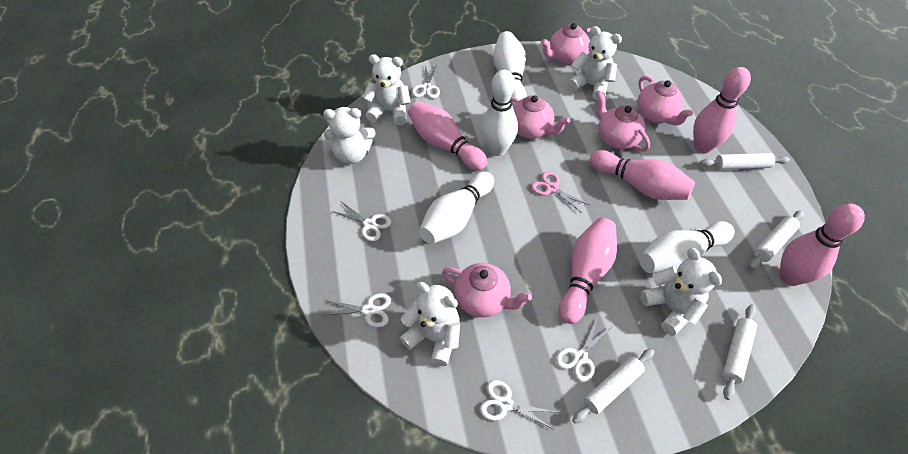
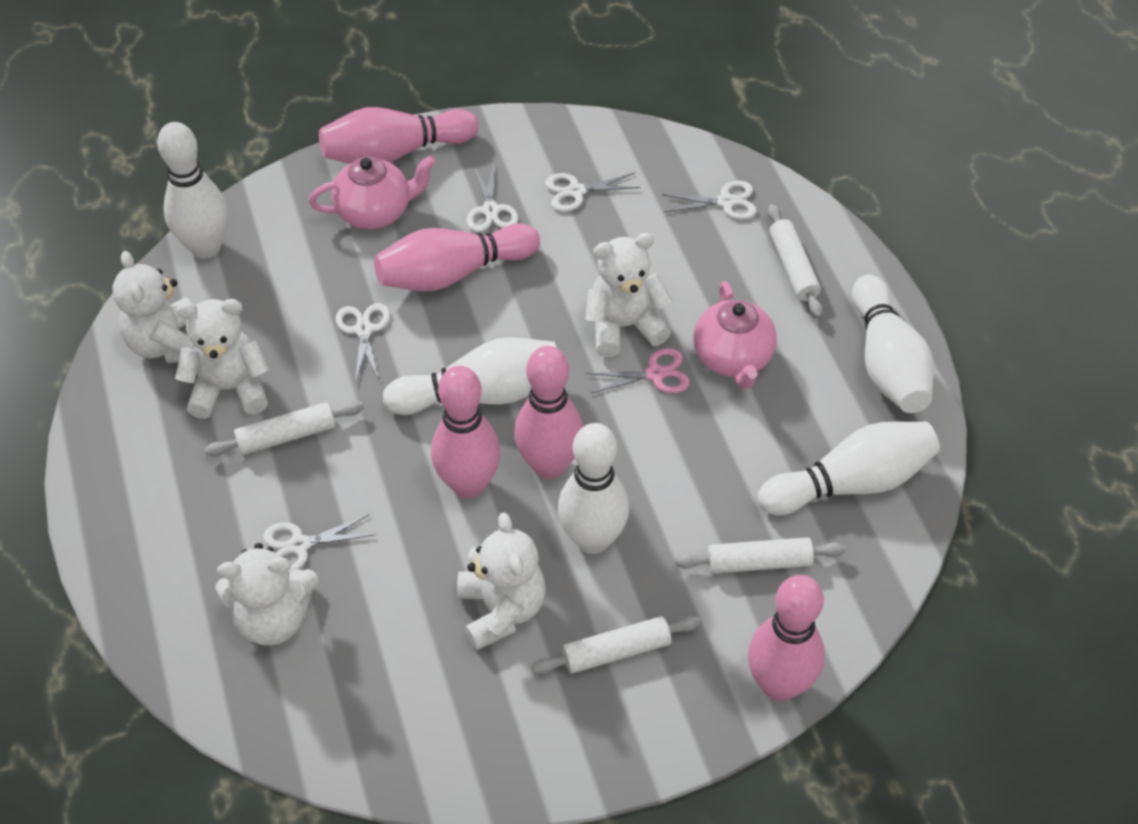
pink teapot: [442,263,532,318] [511,95,570,139] [541,23,591,65] [596,91,650,152] [637,76,693,126] = 5 -> [309,156,436,229] [693,281,777,389] = 2
white bowling pin: [419,171,494,244] [481,70,518,156] [493,31,527,106] [639,221,735,273] = 4 -> [157,122,228,259] [383,337,556,415] [558,423,629,554] [758,422,940,515] [852,275,934,413] = 5

